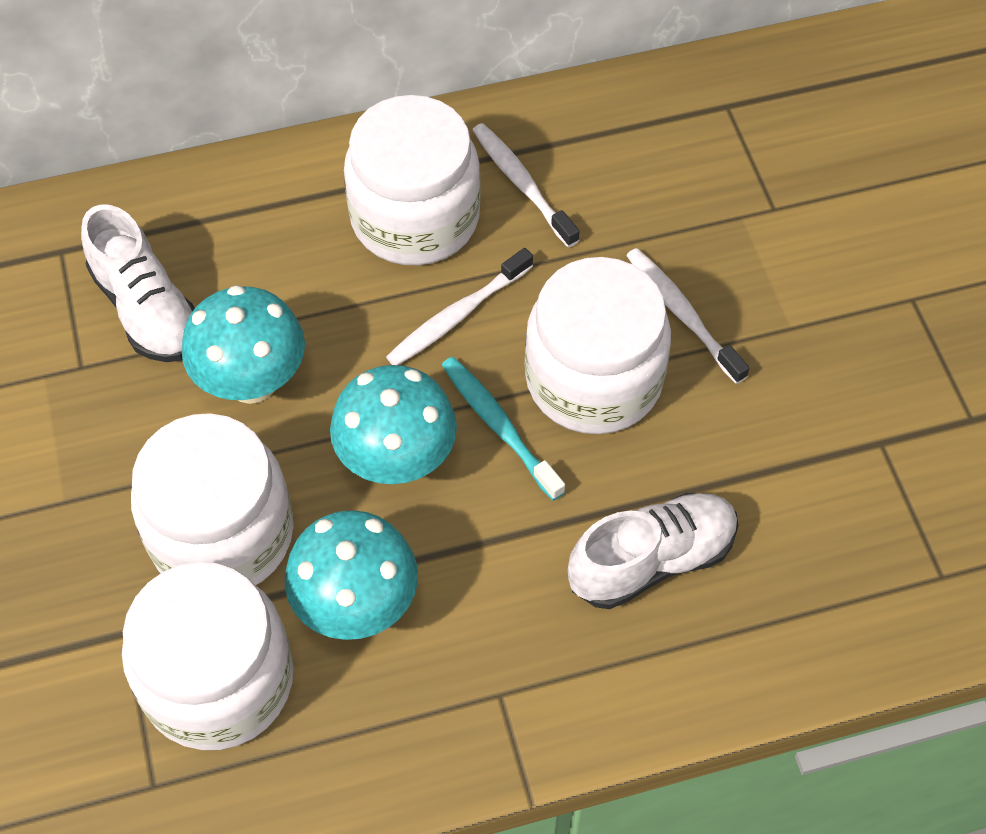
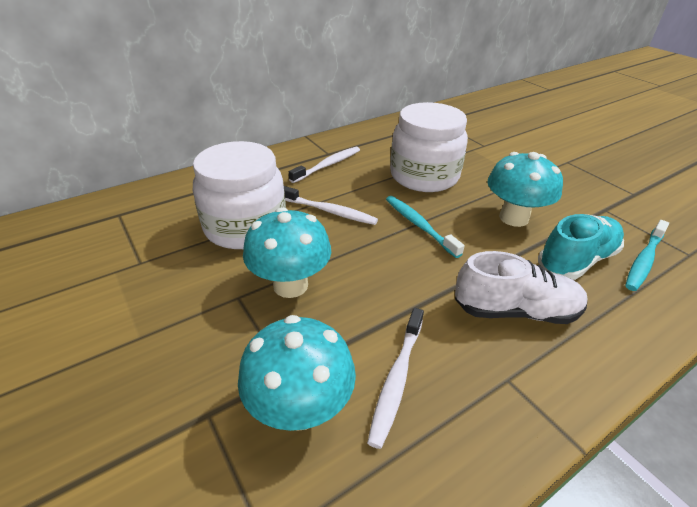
turquoise shoe: none = 0 -> [538,214,624,280] = 1
turquoise toothbrush: [442,357,565,501] = 1 -> [386,196,465,258] [625,220,669,291] = 2
white jar: [122,562,293,750] [131,413,294,585] [344,95,481,265] [525,257,671,434] = 4 -> [193,141,286,249] [390,102,468,192] = 2
white shoe: [81,204,195,362] [568,493,739,609] = 2 -> [455,251,588,324] = 1

